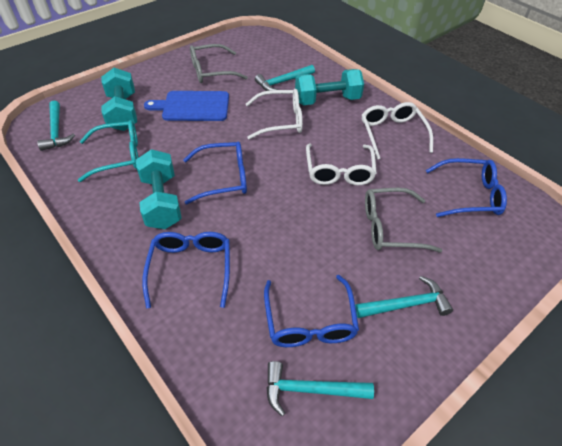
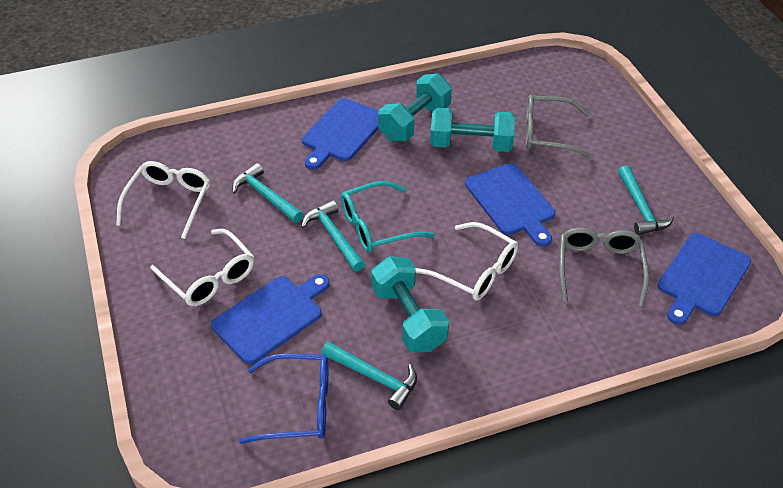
blue cutting board: [144,91,229,121] = 1 -> [211,274,330,365] [302,98,379,170] [465,163,555,247] [658,233,751,325] = 4
blue glasses: [142,232,230,308] [183,142,247,204] [264,275,359,347] [426,158,507,217] = 4 -> [239,353,328,444] = 1

